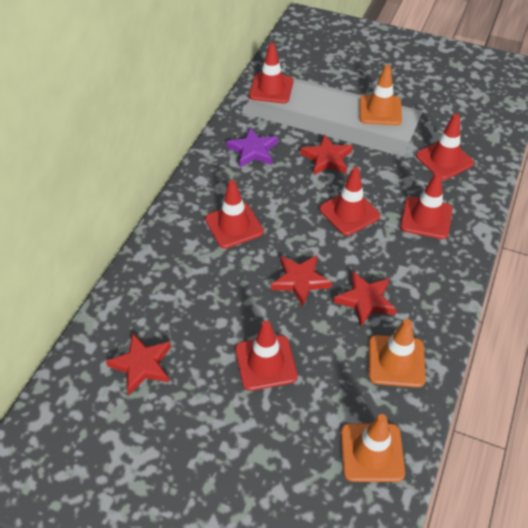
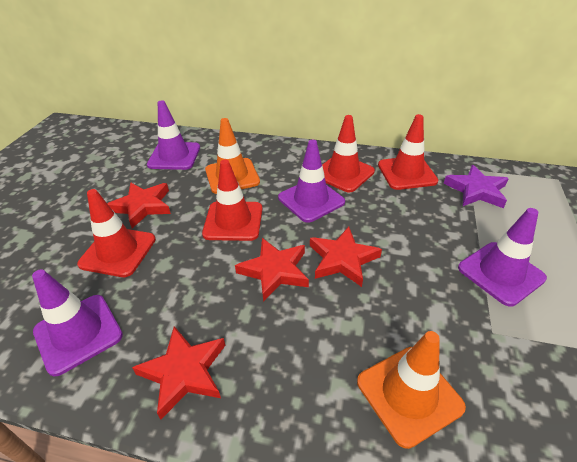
orange traffic cone: [341,414,405,482] [360,65,402,125] [369,319,426,388] = 3 -> [205,118,260,194] [357,331,466,449] = 2
purple traffic cone: none = 0 -> [32,269,123,376] [147,100,200,170] [278,140,345,223] [458,208,547,307] = 4
red traffic cone: [205,180,264,249] [235,320,298,391] [249,43,294,103] [320,167,380,236] [400,172,452,239] [416,114,474,180] = 6 -> [77,189,156,277] [202,160,262,241] [322,115,375,192] [378,114,438,190] = 4

